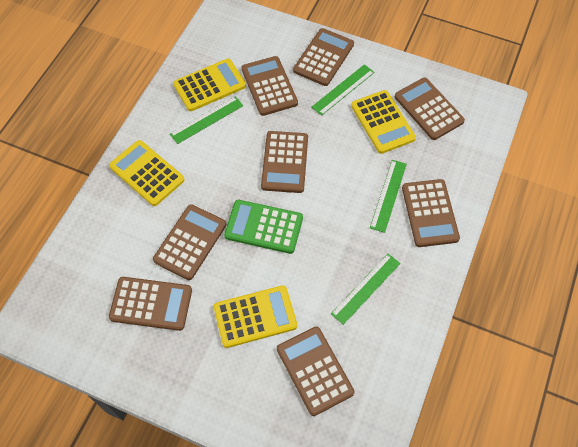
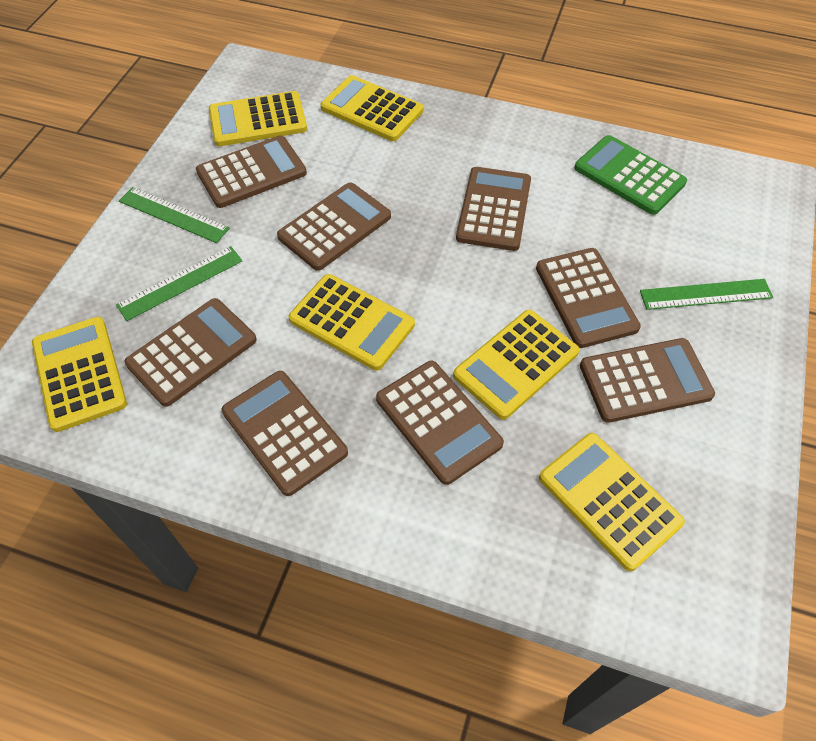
green ruler: [170,96,243,144] [312,64,375,116] [331,254,401,325] [370,160,407,233] = 4 -> [116,246,242,321] [119,187,230,243] [640,279,773,310] = 3
yellow calculator: [109,140,184,206] [173,58,246,111] [214,285,297,348] [351,90,416,154] = 4 -> [32,317,127,432] [209,91,307,146] [289,274,415,370] [321,75,423,141] [453,310,580,420] [539,433,685,571] = 6

